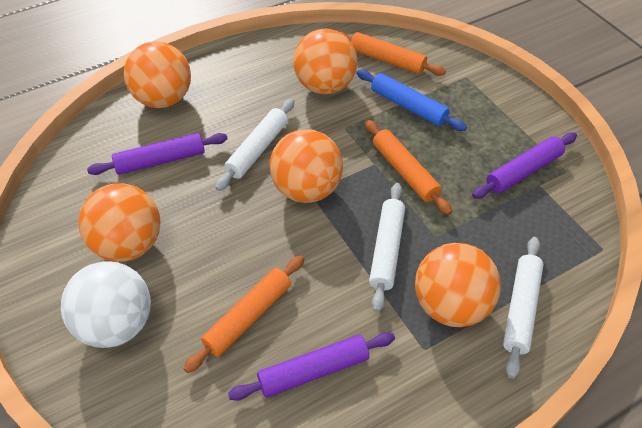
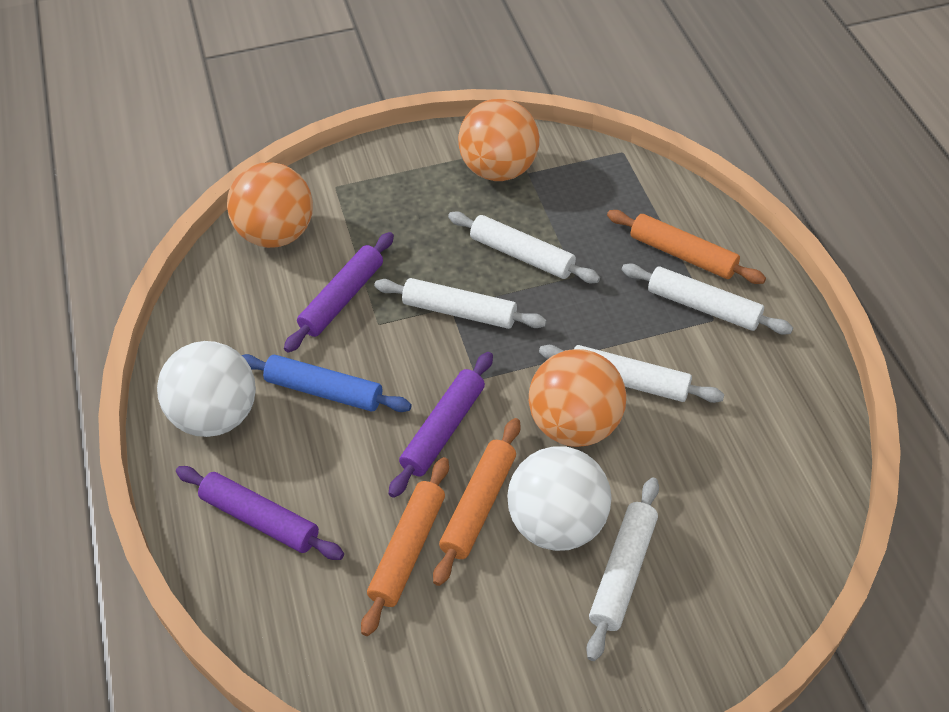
orange ball: [78,183,161,262] [124,41,191,108] [270,129,343,203] [293,29,357,95] [415,243,501,327] = 5 -> [227,162,313,248] [458,99,540,181] [529,349,626,447] = 3
white ball: [61,261,151,348] = 1 -> [157,341,256,437] [507,446,612,551] = 2
white rolling pin: [215,99,294,191] [369,183,405,312] [503,237,544,379] = 3 -> [374,278,547,329] [448,211,600,283] [539,345,724,403] [586,477,659,661] [622,263,793,335] = 5

